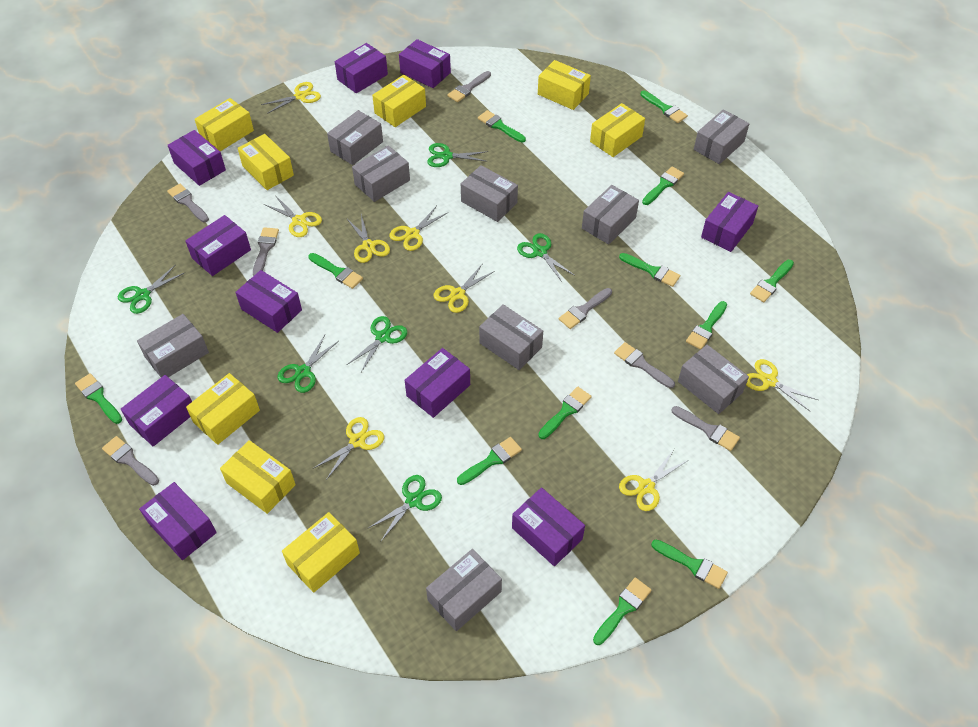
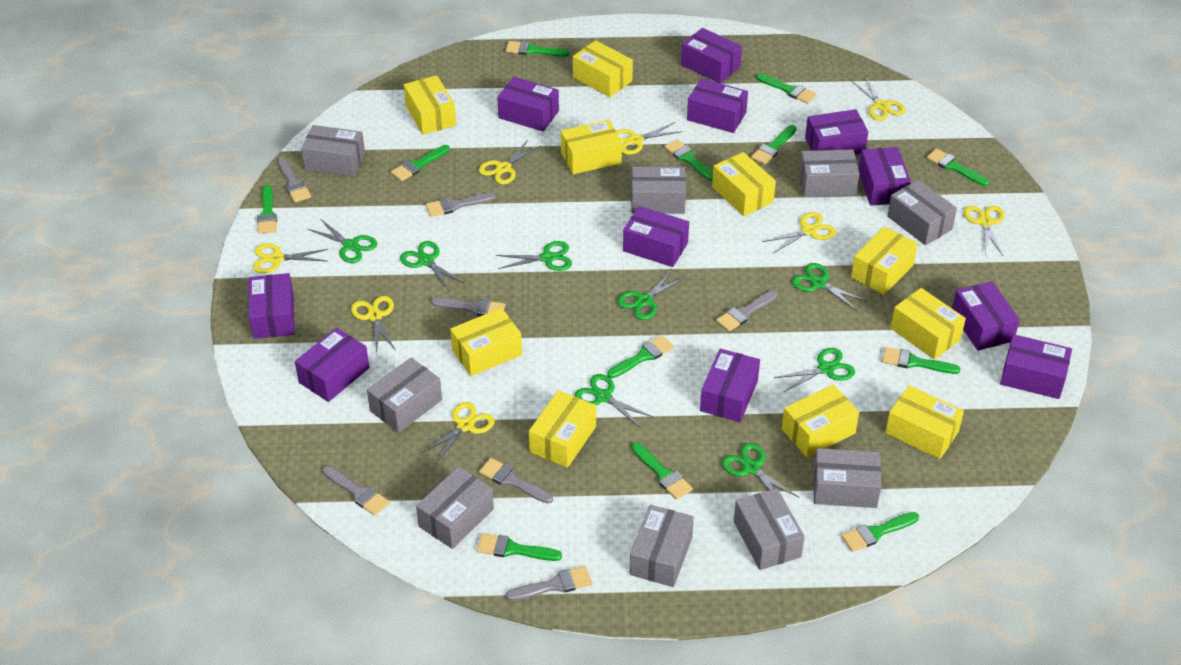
green scissors: [118,264,184,314] [278,335,339,393] [347,316,407,372] [367,475,442,541] [427,143,488,167] [517,233,575,282] = 6 -> [308,219,377,263] [400,241,465,291] [496,241,572,271] [574,374,653,428] [617,269,686,320] [722,443,799,498] [774,348,855,392] [792,263,868,311] = 8
purple box: [121,375,192,447] [139,482,217,560] [168,130,226,186] [185,215,251,276] [235,270,302,333] [335,43,388,93] [399,39,451,88] [405,348,470,418] [512,487,585,566] [701,192,758,252] = 10 -> [249,273,295,339] [295,328,370,402] [497,77,559,131] [623,206,689,267] [681,28,742,84] [687,78,748,133] [700,349,760,422] [805,109,868,155] [858,147,911,206] [952,281,1020,351] [1000,334,1072,399] = 11
yellow box: [186,373,260,445] [195,98,254,151] [220,440,296,514] [238,134,294,190] [282,512,360,593] [372,75,426,127] [538,60,591,110] [590,103,645,157] = 8 -> [404,75,456,134] [450,308,522,376] [529,390,596,468] [561,120,622,174] [573,40,633,97] [712,152,776,216] [782,385,859,457] [851,227,918,295] [885,385,964,459] [891,288,966,359] = 10

